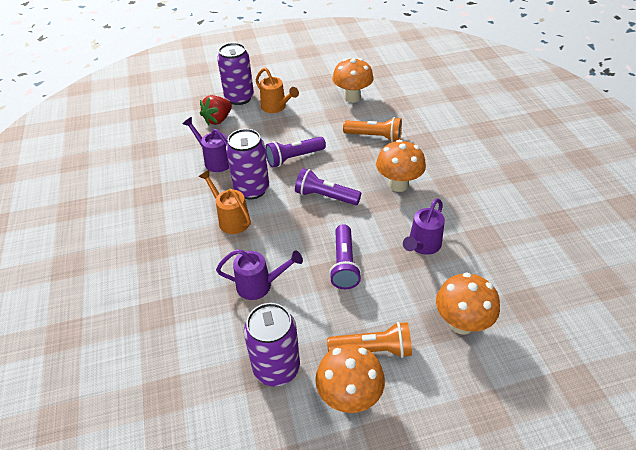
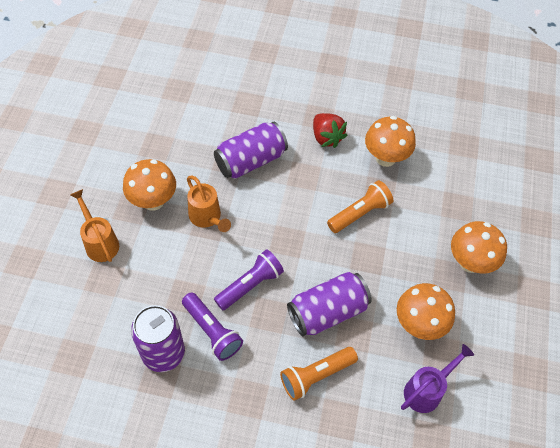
purple flashlight: [265,137,326,167] [295,168,361,205] [329,224,362,289] = 3 -> [182,292,243,361] [214,249,284,310] = 2
purple watering can: [183,117,229,172] [216,249,303,300] [403,198,445,255] = 3 -> [401,344,474,413] = 1

